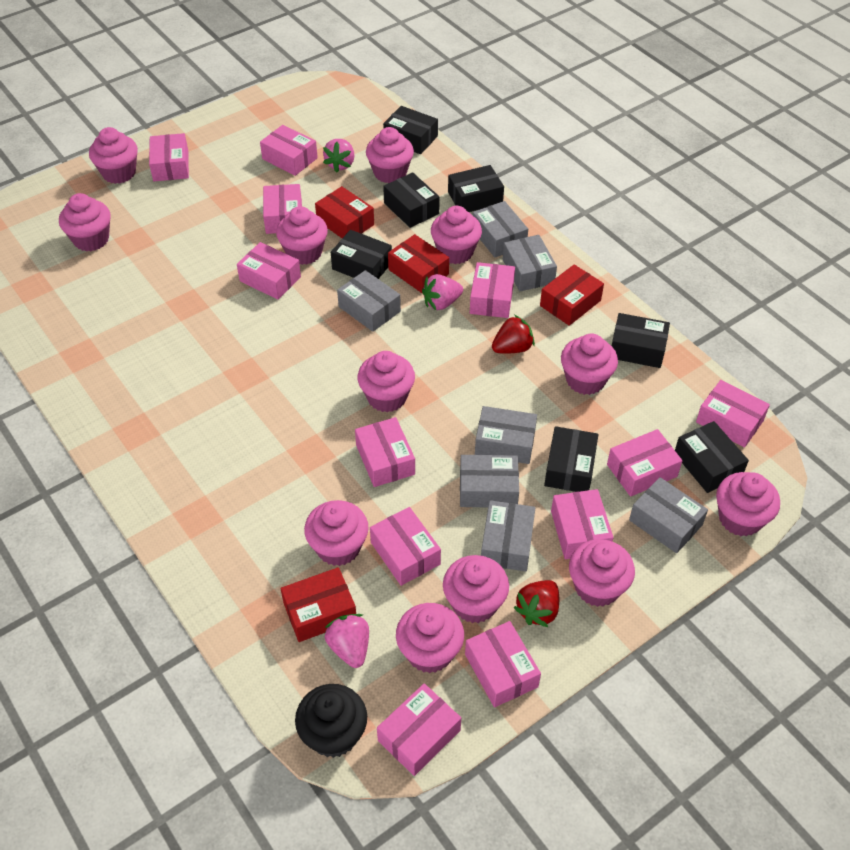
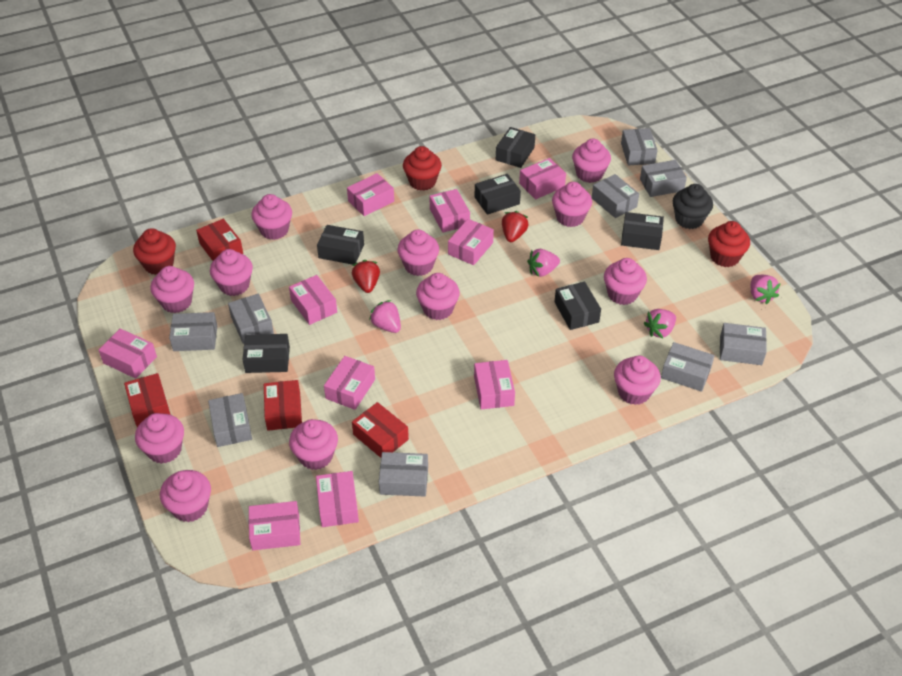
black box: [331,230,392,279] [383,106,438,154] [383,172,440,228] [448,165,504,212] [544,426,598,492] [612,313,670,368] [675,421,749,493] = 7 -> [242,334,290,373] [317,225,364,265] [475,174,521,215] [496,127,535,168] [554,281,601,330] [621,212,664,250] = 6
grey box: [337,270,401,332] [460,455,519,507] [473,201,528,257] [475,406,537,464] [481,500,535,571] [503,235,557,292] [629,477,708,553] = 7 -> [169,312,217,351] [208,393,252,447] [228,294,274,344] [379,452,428,497] [592,174,639,218] [621,128,658,165] [640,160,687,197] [661,342,715,392] [720,323,767,365] = 9
pink box: [149,133,189,181] [237,242,301,300] [260,125,318,176] [263,184,302,234] [355,417,415,487] [370,507,441,586] [377,683,461,776] [465,621,541,707] [470,262,515,318] [551,489,613,559] [607,429,682,497] [696,380,770,448] = 12 -> [99,328,157,379] [249,501,300,550] [289,275,337,325] [316,471,359,527] [324,356,375,410] [347,173,394,216] [430,189,470,233] [448,219,494,265] [474,360,515,409] [519,158,566,199] = 10
pink strawberry: [323,139,354,172] [325,614,369,668] [422,274,463,310] = 3 -> [369,300,401,333] [527,249,560,277] [644,309,676,338] [751,275,781,305] = 4
red cupcake: none = 0 -> [133,228,176,275] [403,146,442,191] [708,221,750,267] = 3

